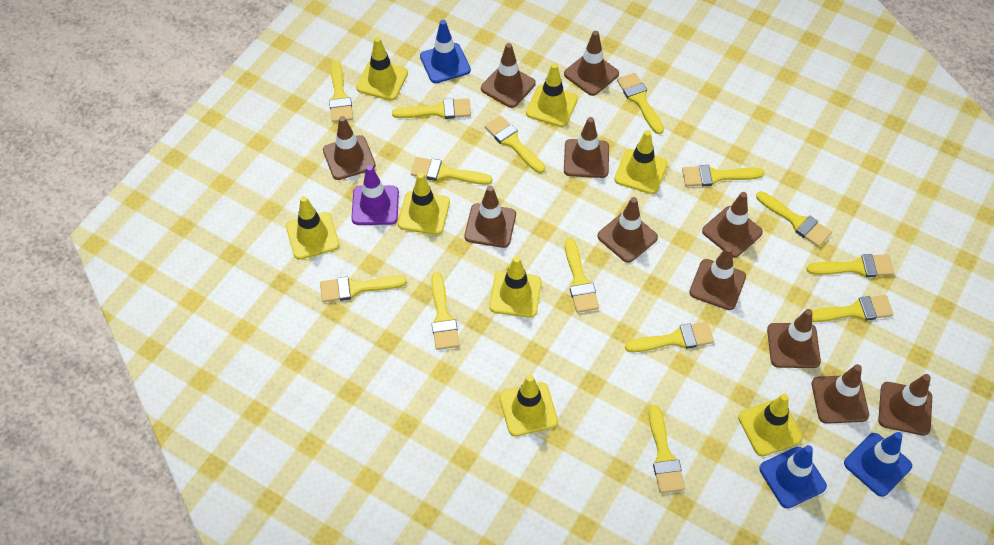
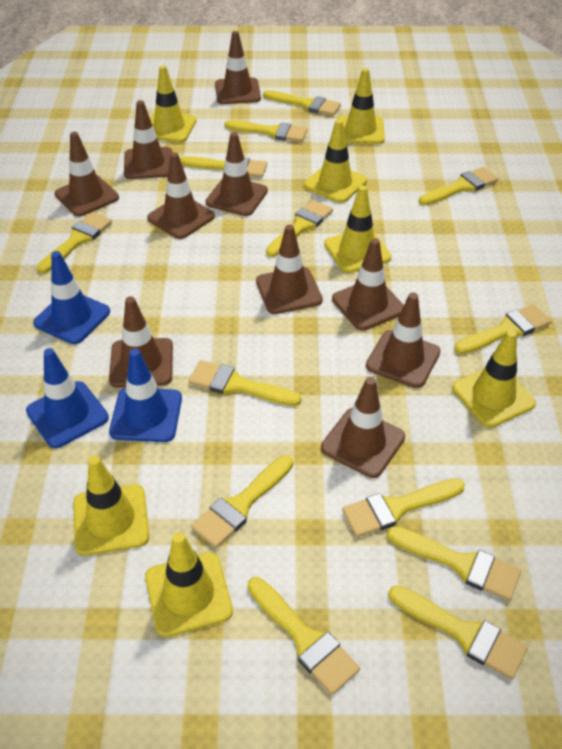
brown traffic cone: [323,116,376,180] [464,186,516,248] [481,43,536,108] [564,31,619,96] [564,117,609,178] [597,197,658,263] [689,246,746,310] [702,192,763,258] [767,309,821,368] [812,364,869,424] [878,374,932,436] = 11 -> [55,132,119,216] [109,296,173,388] [124,100,173,179] [147,152,215,239] [206,132,268,216] [215,31,261,104] [256,225,323,314] [321,377,405,478] [332,238,404,331] [366,292,441,388] = 10
purple traffic cone: [351,165,399,225] = 1 -> none = 0
yellow brush: [320,276,407,302] [329,60,353,122] [392,98,471,119] [411,157,492,185] [431,272,459,350] [485,115,545,173] [565,238,599,313] [617,73,664,134] [625,322,714,352] [649,405,685,493] [682,165,764,187] [756,191,832,247] [806,254,894,277] [812,295,893,322] = 14 -> [37,212,112,274] [180,156,267,178] [189,360,301,406] [191,455,293,548] [224,120,307,142] [247,577,360,695] [263,90,341,116] [266,200,333,257] [342,478,465,537] [387,526,521,601] [388,585,528,680] [419,167,498,206] [454,304,551,355] = 13
yellow traffic cone: [286,196,339,260] [356,37,408,100] [398,173,450,235] [489,256,542,318] [499,375,558,437] [526,63,578,127] [614,130,667,194] [738,394,803,457] = 8 -> [73,456,149,556] [145,532,233,637] [150,65,196,142] [304,119,367,203] [324,185,392,273] [338,68,385,144] [452,330,536,428] = 7

